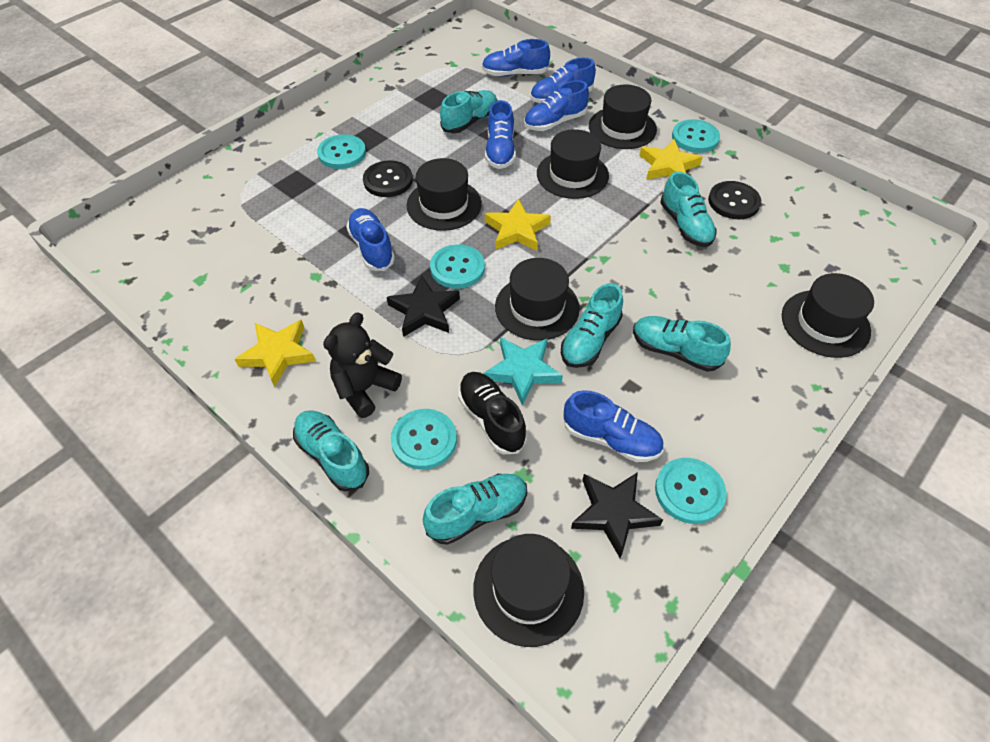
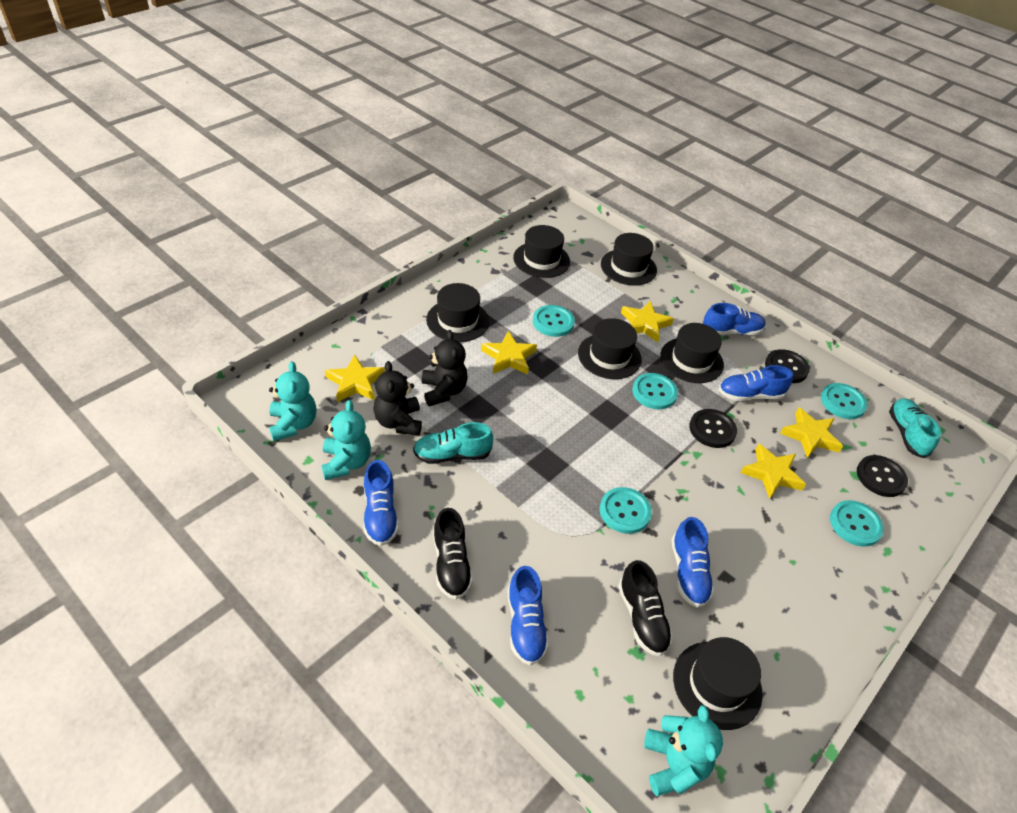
black button: [363,160,413,197] [708,181,761,219] = 2 -> [689,409,737,448] [765,349,810,383] [857,455,908,497] = 3
black shoe: [458,372,527,454] = 1 -> [433,508,473,600] [618,560,673,657] = 2
black star: [387,275,460,337] [571,472,663,558] = 2 -> none = 0
black teddy bear: [323,313,402,418] = 1 -> [373,361,422,436] [422,330,468,407] = 2
blue shoe: [346,208,395,271] [482,39,550,77] [485,100,516,169] [524,80,589,131] [530,58,596,103] [563,390,664,462] = 6 -> [363,460,399,546] [508,566,549,665] [671,517,714,608] [703,303,766,335] [719,365,793,401] = 5
turquoise shoe: [293,410,369,492] [423,474,527,545] [440,90,498,133] [561,283,623,368] [633,316,731,372] [660,171,717,247] = 6 -> [413,422,493,464] [889,398,941,458] = 2
turquoise star: [484,337,563,405] = 1 -> none = 0
turquoise teddy bear: none = 0 -> [269,361,316,441] [321,400,371,480] [644,705,723,796] = 3
yellow star: [235,320,316,387] [485,199,551,251] [639,139,702,180] = 3 -> [325,354,385,402] [481,331,537,375] [621,301,674,342] [741,443,806,499] [780,407,843,458] = 5

